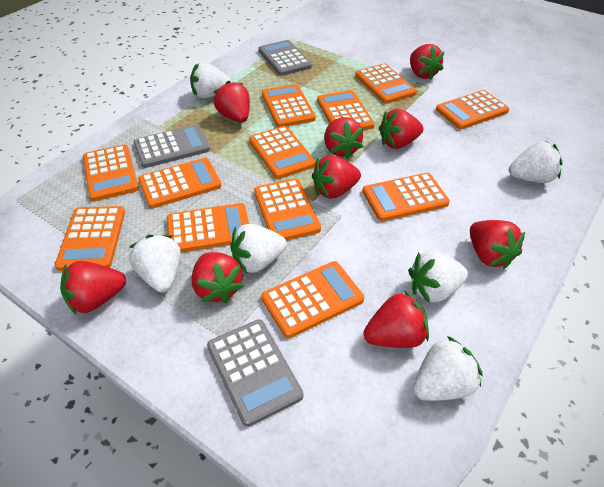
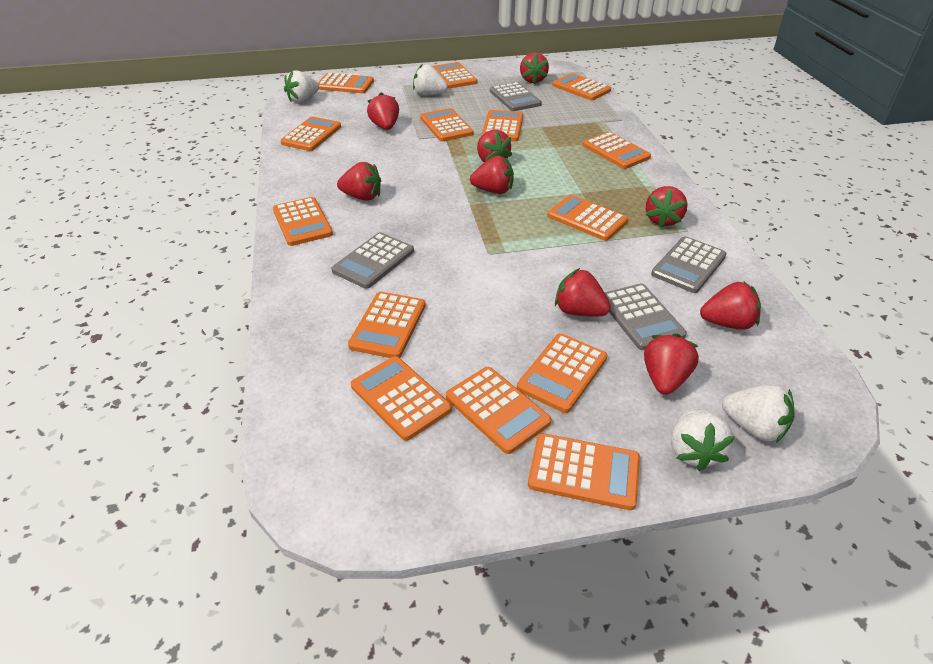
grey calculator: [134,124,210,168] [207,319,303,427] [259,40,312,76] = 3 -> [331,232,414,289] [490,82,542,111] [604,283,687,350] [651,236,727,293] = 4
orange calculator: [55,206,125,271] [83,145,139,201] [138,158,222,209] [167,203,249,253] [249,126,316,179] [254,178,321,241] [261,261,364,338] [262,84,316,127] [317,90,375,130] [355,63,417,104] [362,173,450,221] [436,90,509,129] = 12 -> [273,197,333,246] [280,116,341,151] [318,73,374,93] [348,292,426,358] [351,356,452,441] [420,108,473,141] [432,62,477,88] [446,367,551,454] [482,110,523,141] [517,333,607,413] [528,433,640,510] [547,195,628,241] [552,73,611,100] [583,132,651,169] = 14
white strawberry: [129,235,181,293] [190,62,232,98] [231,224,287,273] [409,251,468,303] [413,336,483,401] [509,141,563,183] = 6 -> [284,70,319,103] [413,64,448,96] [671,408,735,471] [722,384,795,443] = 4

